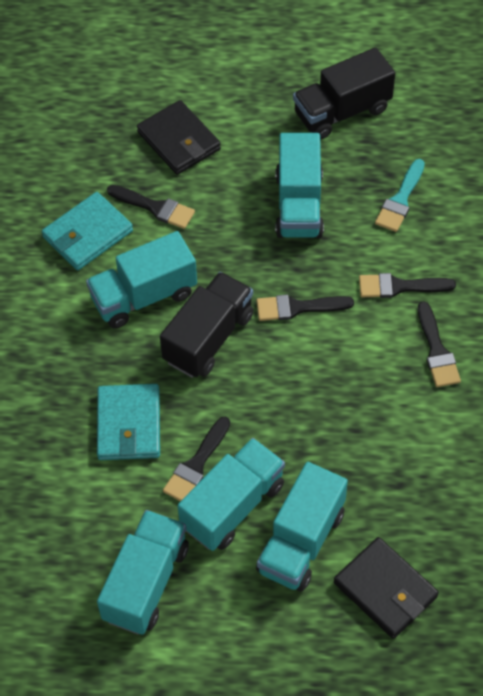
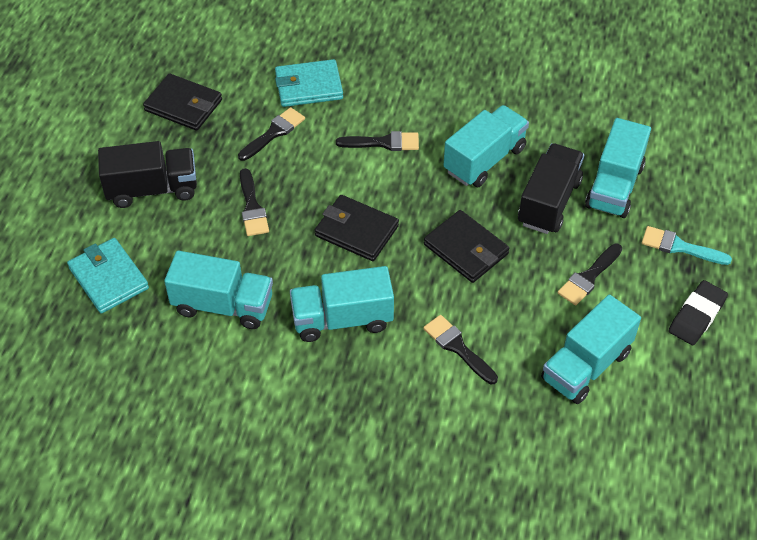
black eraser: none = 0 -> [669,280,728,345] = 1
black wallet: [137,100,221,175] [334,537,439,639] = 2 -> [143,73,222,131] [315,195,399,261] [424,210,510,283] = 3

